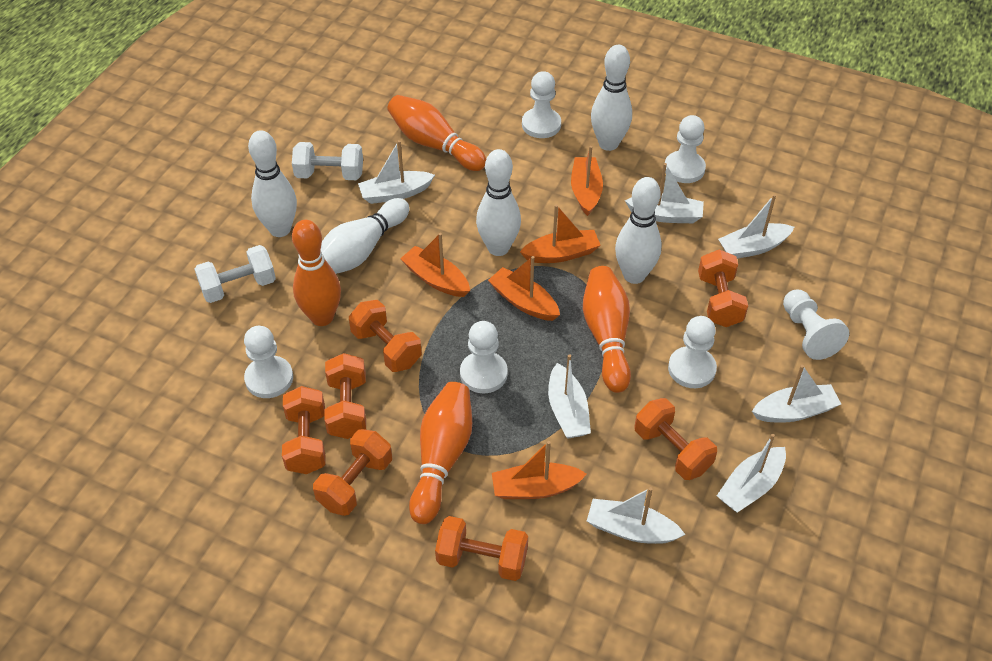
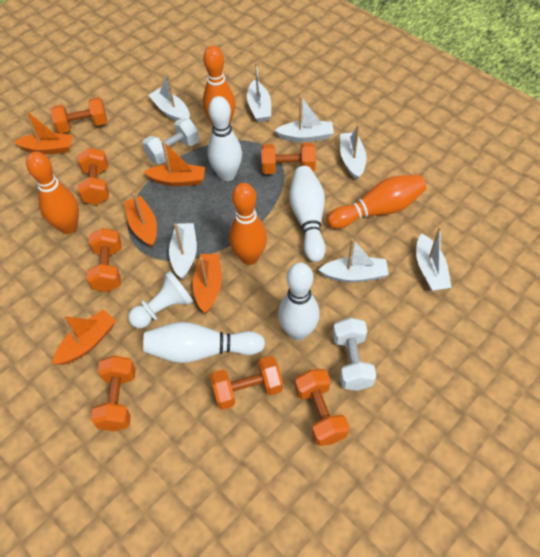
white bowling pin: [248,130,297,237] [321,198,409,274] [476,149,521,256] [591,45,632,151] [615,177,662,284] = 5 -> [143,322,265,363] [207,96,242,181] [278,263,320,341] [289,166,326,262] = 4
white pawn: [244,326,293,398] [460,321,508,393] [522,71,561,138] [665,115,706,183] [668,316,717,388] [783,290,849,360] = 6 -> [128,271,193,328] = 1

